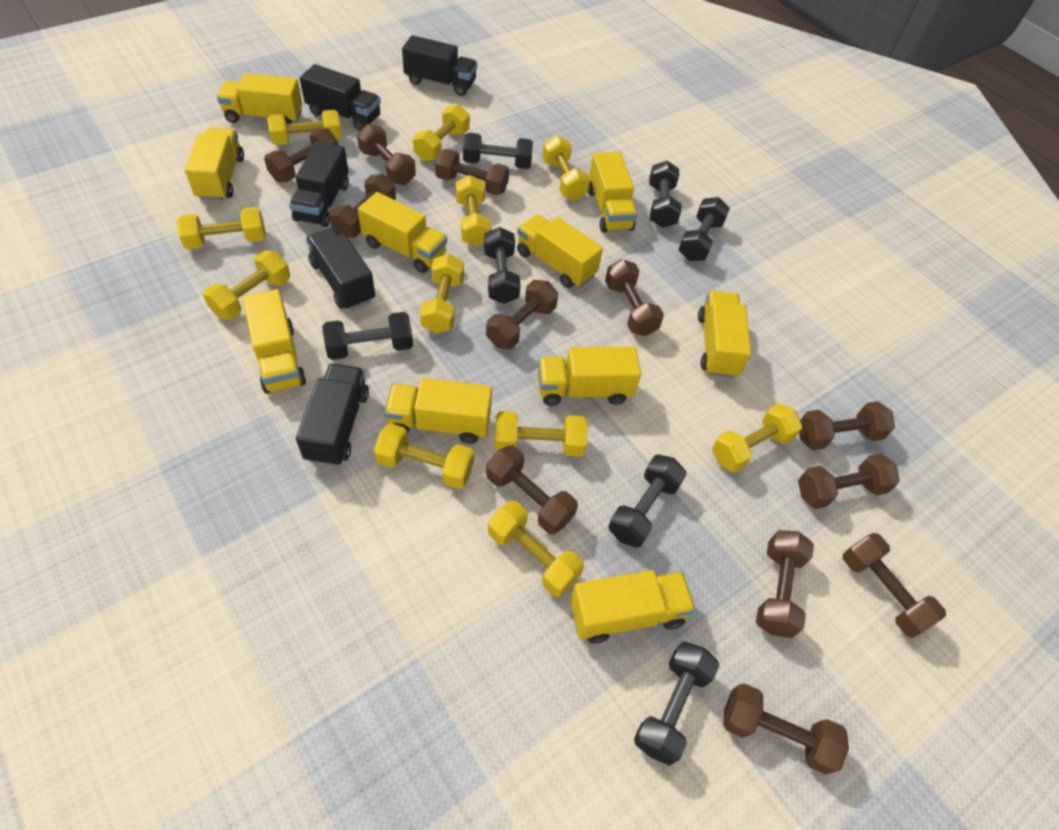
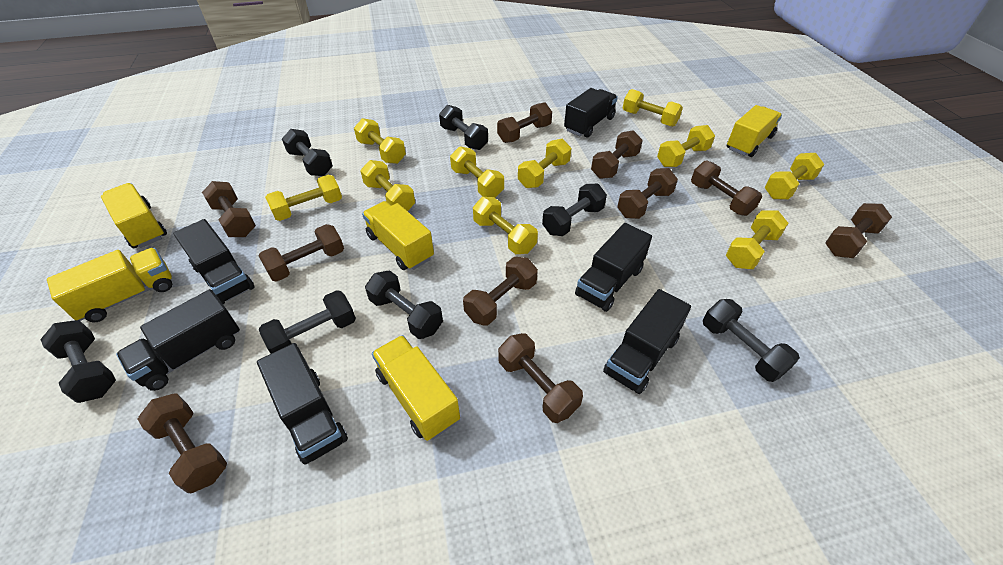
black truck: [289,141,349,227] [296,364,369,466] [300,64,381,131] [306,227,375,310] [402,35,477,96] = 5 -> [116,289,240,391] [173,219,255,305] [257,343,348,465] [564,88,618,138] [575,223,652,312] [603,289,691,394] = 6
brown dumbbell: [264,128,338,182] [329,174,396,238] [357,124,416,185] [435,149,509,196] [486,280,558,350] [486,445,578,534] [605,259,664,336] [723,683,849,775] [756,530,814,638] [798,453,900,509] [799,401,895,450] [843,533,946,638] = 12 -> [138,394,227,493] [202,181,256,237] [258,224,344,281] [463,257,538,326] [497,102,552,143] [498,333,583,423] [591,130,643,179] [617,168,678,219] [691,160,762,216] [825,203,892,258] = 10
yellow dumbbell: [176,207,266,250] [203,251,290,320] [267,110,342,145] [374,424,474,489] [413,104,470,161] [420,254,464,333] [455,175,492,246] [488,501,584,597] [494,411,588,457] [542,135,590,201] [712,403,802,473] = 11 -> [265,175,342,221] [354,118,406,164] [360,160,415,211] [450,146,504,198] [473,197,538,254] [518,139,571,188] [623,89,683,127] [657,125,715,167] [726,210,788,269] [765,153,824,200] = 10
yellow truck: [185,128,244,201] [217,73,302,124] [242,289,306,394] [358,192,447,273] [384,378,492,444] [517,214,603,288] [538,347,641,406] [570,570,696,644] [588,152,637,233] [698,291,751,378] = 10 -> [47,248,172,322] [101,183,167,248] [362,201,434,270] [372,335,460,441] [727,105,782,157] = 5

